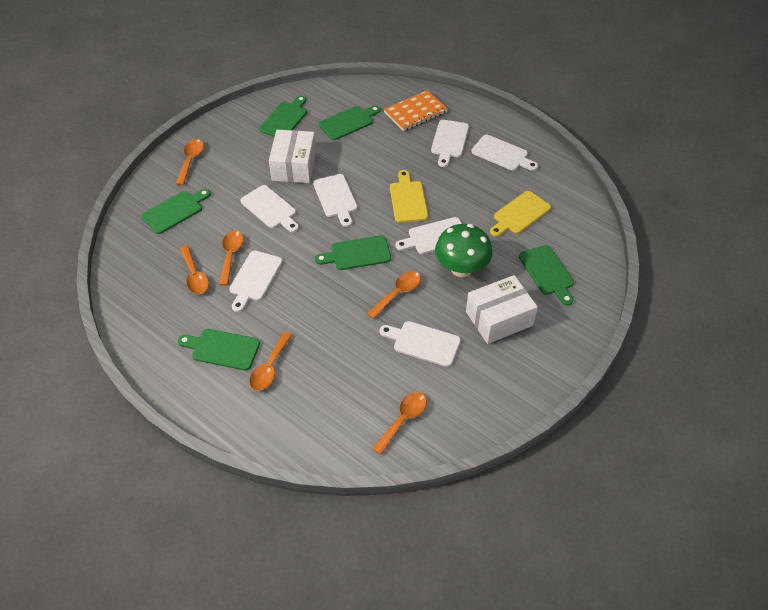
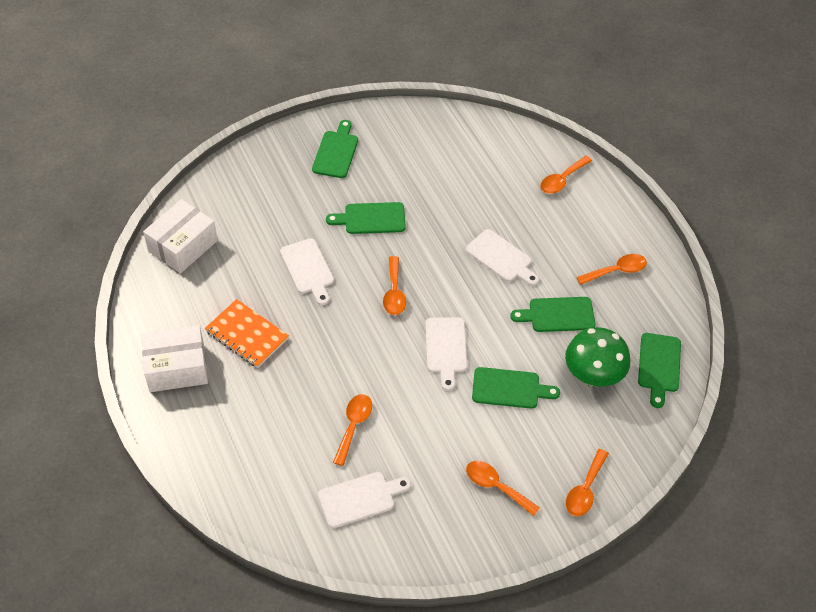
green cutting board: [141,189,211,234] [178,329,260,371] [259,95,307,137] [315,235,391,270] [319,105,380,140] [519,245,574,306] = 6 -> [312,120,358,178] [326,202,406,234] [472,367,560,409] [510,297,596,332] [638,333,681,408] = 5
white cutting board: [229,251,283,312] [240,185,299,232] [313,174,358,227] [380,321,461,367] [395,217,462,254] [431,120,469,167] [471,135,538,171] = 7 -> [280,238,334,305] [318,472,411,528] [425,317,467,391] [466,229,539,286] = 4
yellow cutting board: [390,170,428,223] [490,191,551,237] = 2 -> none = 0

